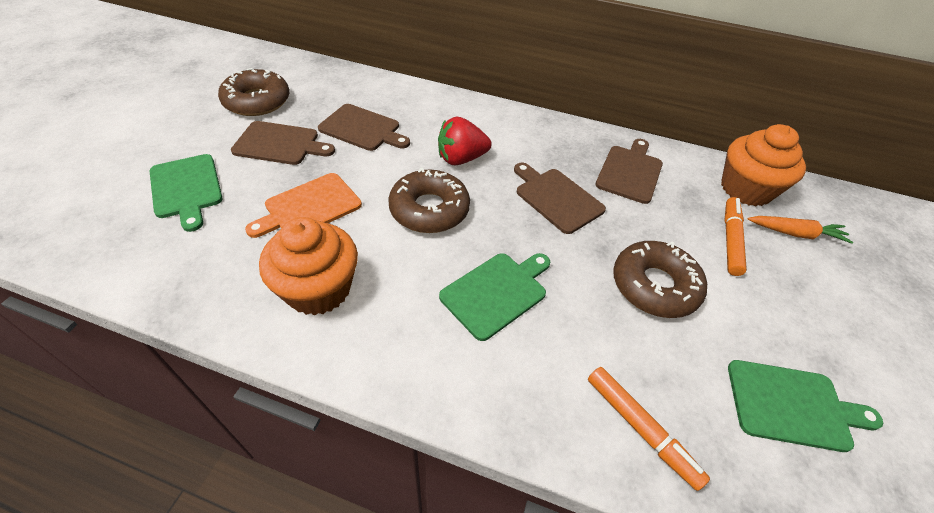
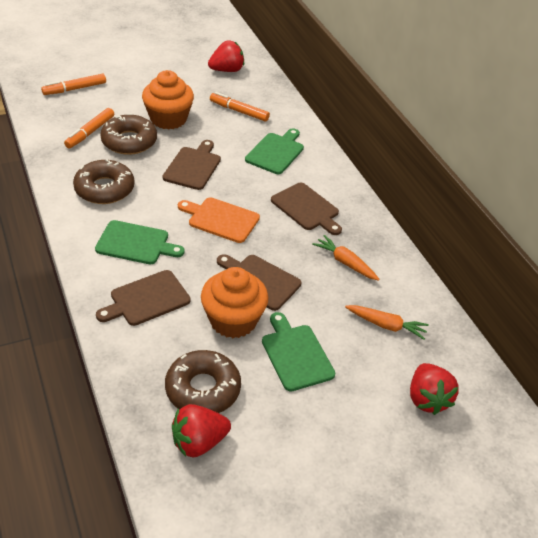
orange carrot: [747,216,853,244] = 1 -> [312,235,380,281] [345,305,429,339] = 2
orange marker: [588,367,710,491] [724,197,747,276] = 2 -> [41,74,106,95] [64,108,114,148] [210,92,270,122] = 3
red strawberry: [438,116,492,166] = 1 -> [172,404,231,458] [208,40,244,72] [410,363,458,415] = 3

